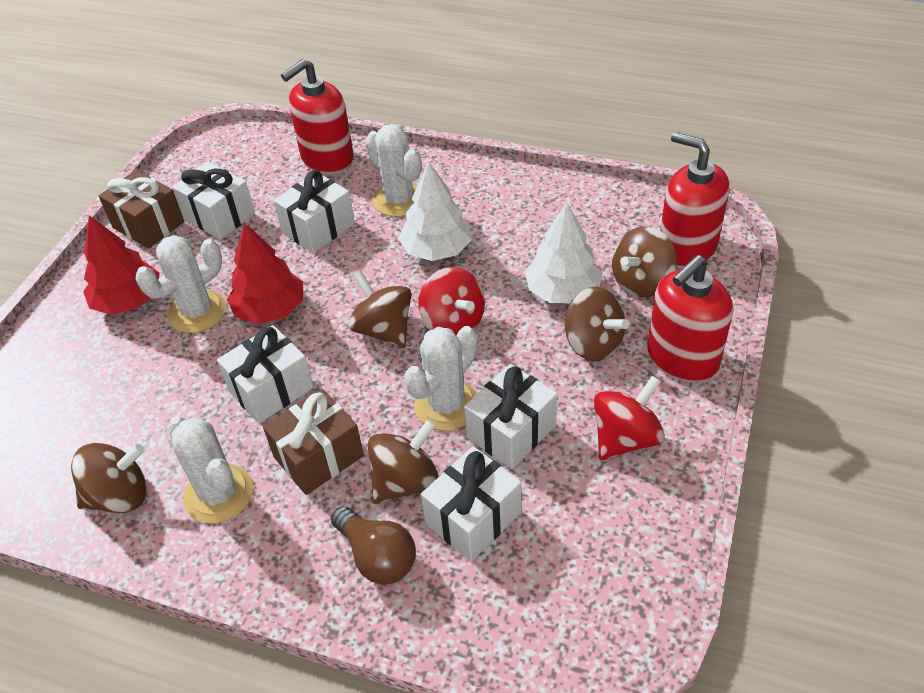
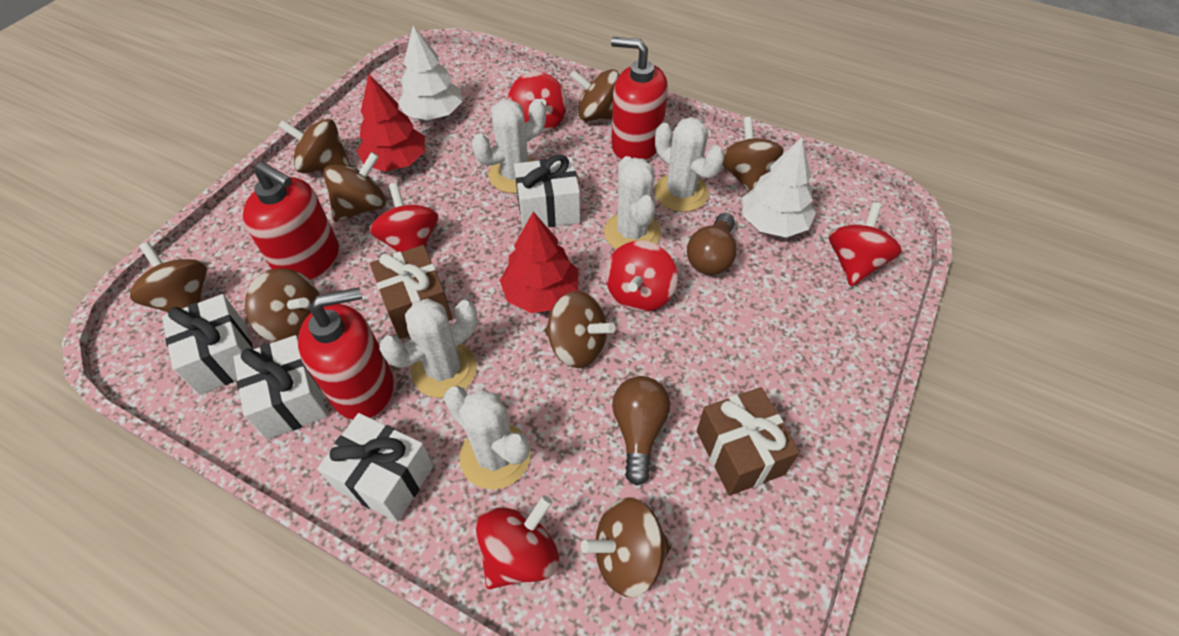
brown light bulb: [331,506,416,584] = 1 -> [612,376,670,486] [687,213,737,275] = 2
brown spinning top: [71,443,147,513] [348,271,411,348] [368,420,438,504] [565,287,629,361] [612,227,677,298] = 5 -> [129,242,207,312] [245,268,319,342] [278,119,351,173] [323,152,386,222] [545,291,615,368] [570,69,620,121] [581,497,672,597] [722,117,784,192] = 8
red spinning top: [418,267,485,335] [594,376,665,460] = 2 -> [370,183,438,252] [476,495,559,589] [508,71,567,134] [605,240,678,312] [829,202,902,286] = 5
white cactus: [136,235,227,333] [167,416,253,524] [366,124,422,217] [404,326,478,431] = 4 -> [379,299,477,398] [444,386,531,489] [472,99,546,193] [604,156,661,250] [654,117,725,212] = 5
white gift: [172,162,255,240] [217,325,314,424] [273,170,355,253] [421,446,521,561] [464,364,557,469] = 5 -> [162,294,253,395] [233,335,328,440] [317,413,434,522] [514,154,580,229] = 4

